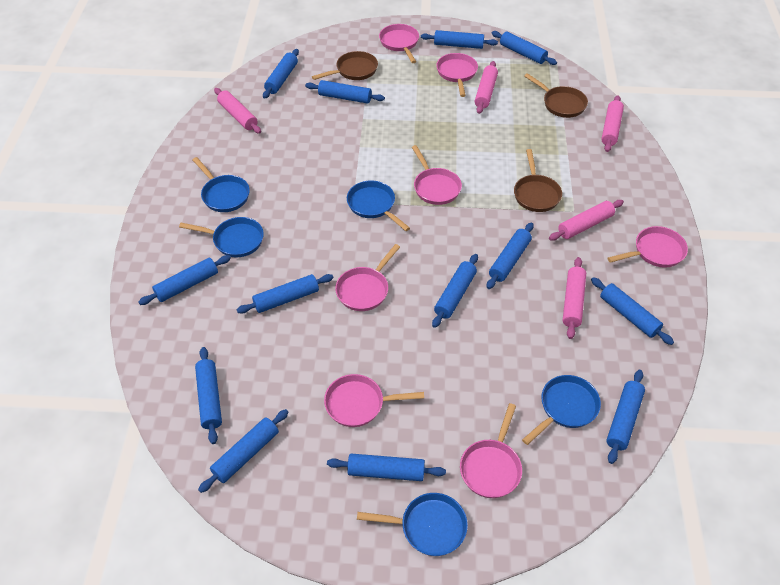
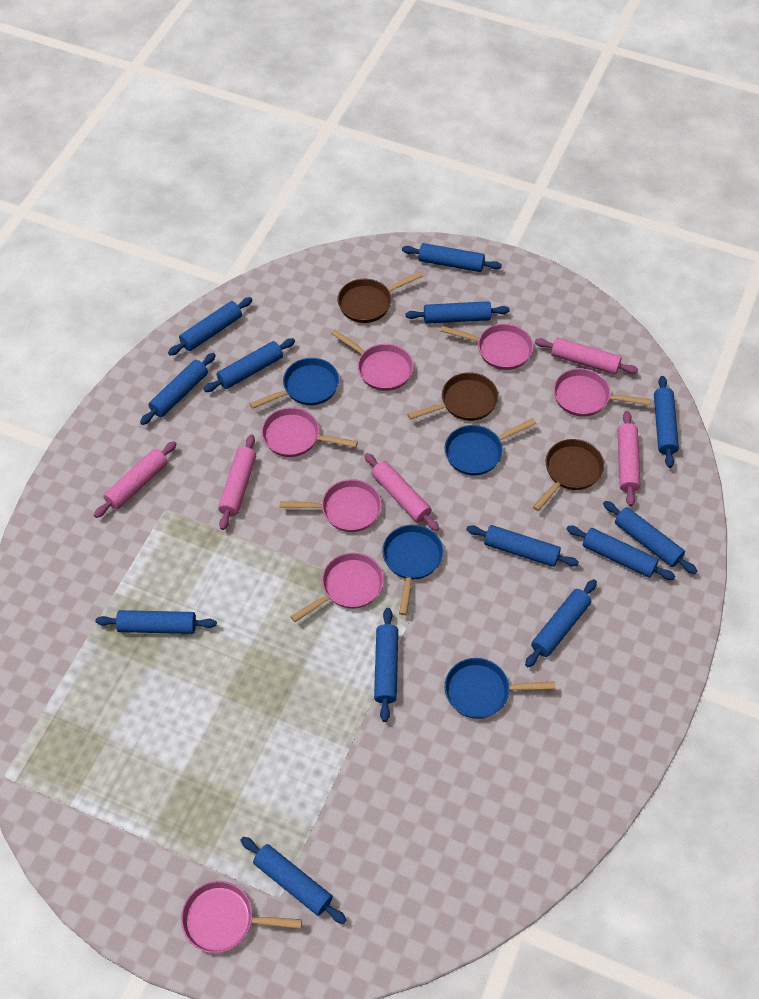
blue pan: [179,217,264,257] [193,157,250,212] [347,180,410,231] [357,493,468,556] [522,375,601,445] = 5 -> [250,358,339,409] [382,525,443,615] [445,418,536,475] [445,658,556,719] = 4

